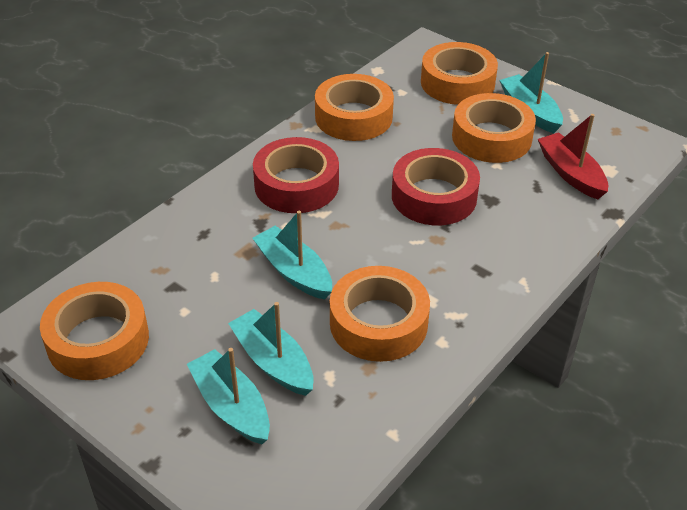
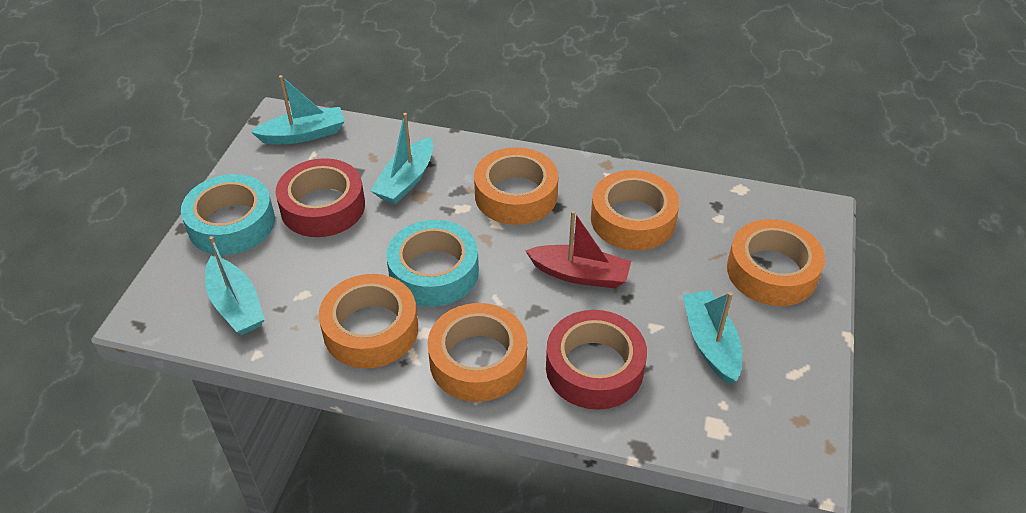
turquoise tape: none = 0 -> [181,174,275,255] [386,220,479,307] = 2

